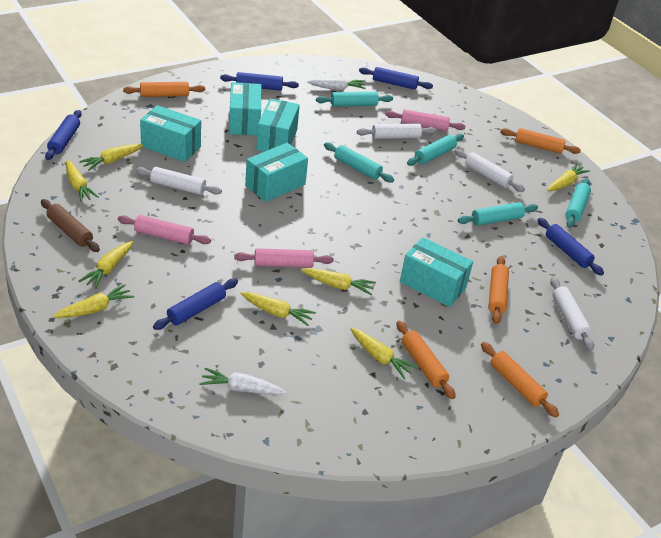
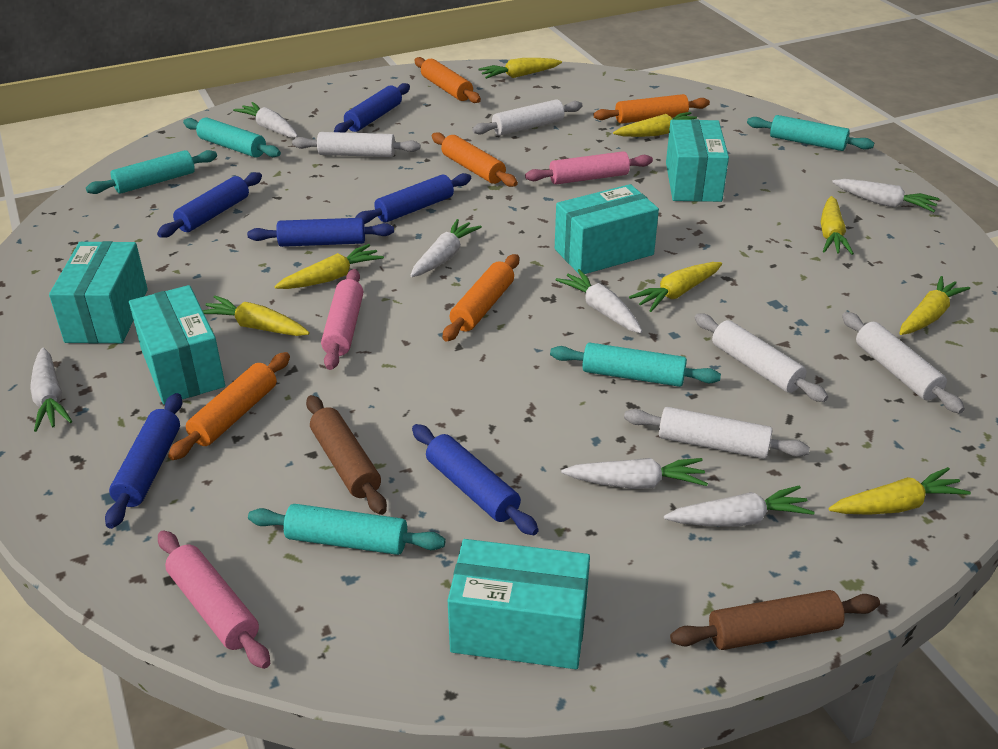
blue rolling pin: [45,110,82,160] [153,279,238,330] [220,72,299,91] [359,67,433,90] [537,218,604,275] = 5 -> [105,393,182,529] [157,172,262,238] [247,218,394,247] [334,83,410,133] [355,173,471,224] [412,424,539,535] = 6
brown rolling pin: [41,199,100,252] = 1 -> [306,395,387,515] [670,590,880,650] = 2
white carrot: [199,368,287,395] [307,78,366,90] = 2 -> [30,347,72,432] [233,102,298,138] [410,219,482,277] [556,269,642,333] [561,458,708,489] [664,485,815,527] [832,179,939,212] = 7
white rolling pin: [135,167,222,195] [357,123,437,139] [455,149,525,192] [550,277,594,351] = 4 -> [292,132,420,157] [472,99,583,136] [624,407,810,459] [695,313,828,402] [842,312,965,413] = 5

